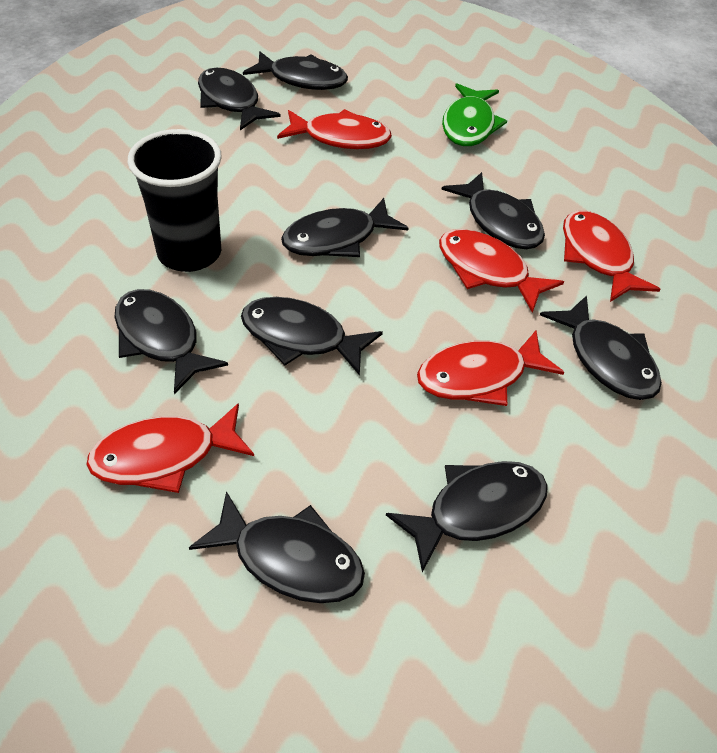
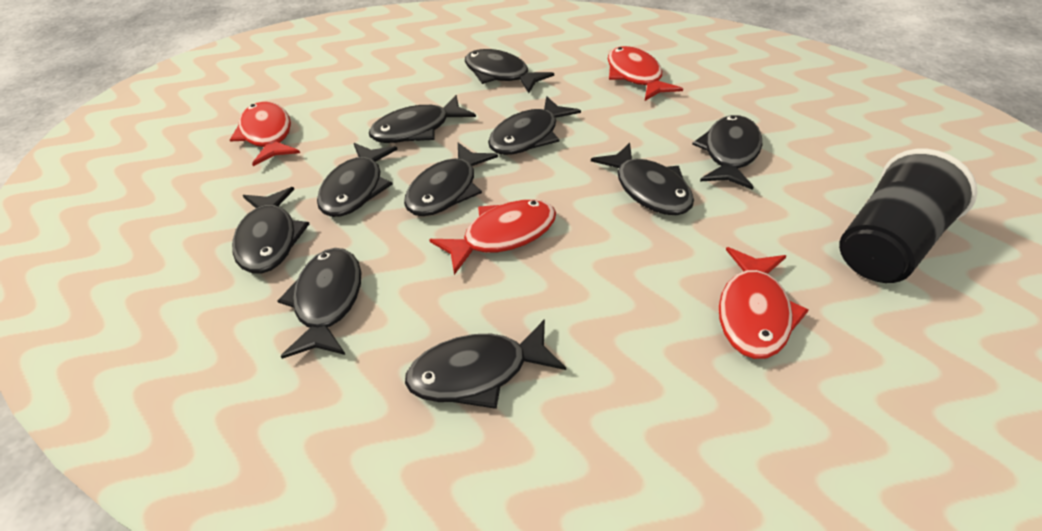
black fish: [115,289,228,394] [189,491,365,603] [198,68,281,130] [241,297,383,375] [243,51,348,90] [281,198,408,257] [386,461,548,572] [442,172,545,249] [540,295,662,400] = 9 -> [232,187,309,274] [277,248,361,359] [317,143,398,217] [369,95,476,143] [404,143,498,216] [405,319,566,409] [465,49,554,93] [488,96,581,155] [591,143,694,215] [692,115,762,190] = 10
green fish: [442,84,507,146] = 1 -> none = 0
red fish: [86,403,254,493] [277,109,392,149] [417,331,564,406] [439,229,564,313] [563,210,660,302] = 5 -> [230,102,300,166] [429,199,556,275] [608,46,683,101] [719,247,809,359] = 4

